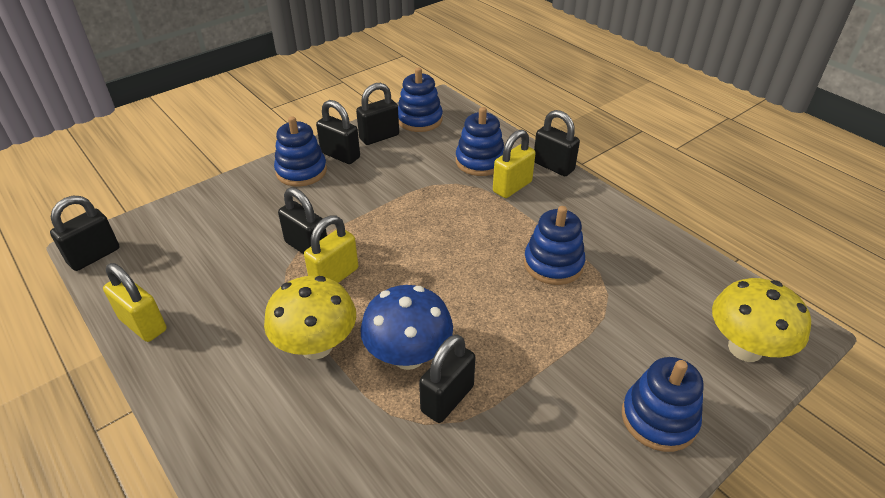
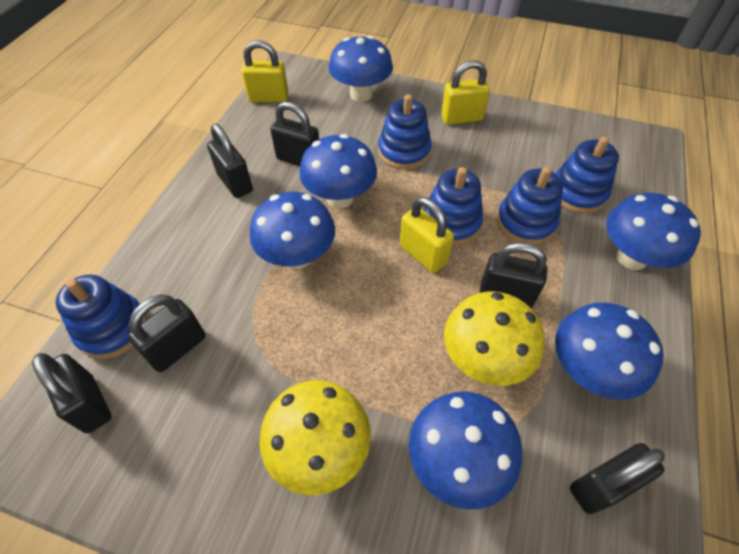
blue mushroom: [360,285,453,370] = 1 -> [250,192,335,269] [299,134,377,208] [329,36,393,102] [409,392,522,509] [555,302,663,400] [606,193,701,270] = 6

